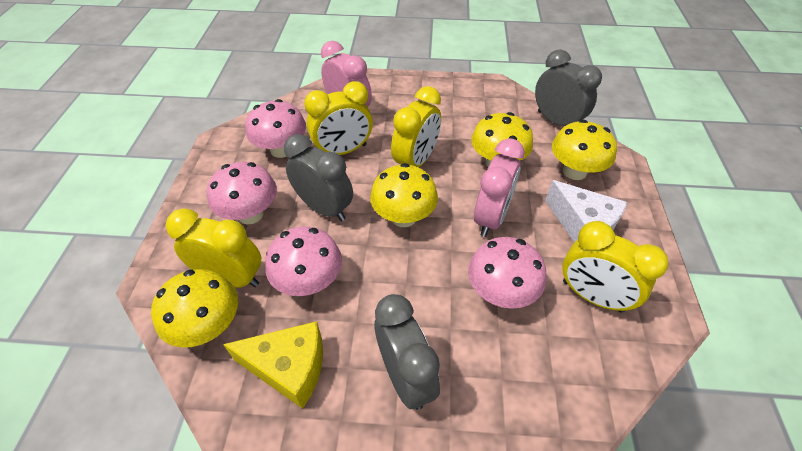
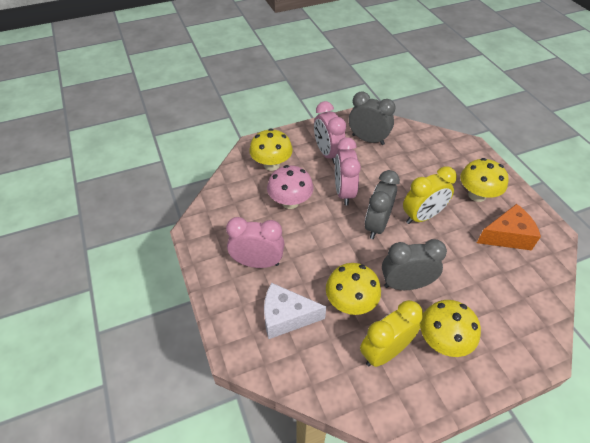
orange cheese: none = 0 -> [477,204,541,251] = 1
pink clock: [321,41,372,107] [474,138,525,237] = 2 -> [226,217,284,268] [314,101,346,164] [335,138,361,205] = 3
pink mushroom: [207,162,277,225] [246,99,306,158] [265,227,342,296] [468,237,546,309] = 4 -> [267,165,314,209] = 1
yellow cheese: [223,321,323,409] = 1 -> none = 0
yellow clock: [166,209,262,288] [304,81,373,155] [391,86,441,167] [562,221,669,313] = 4 -> [360,300,423,367] [403,166,457,224] = 2

